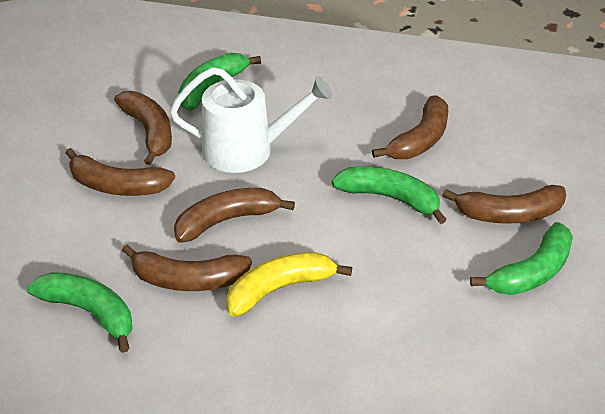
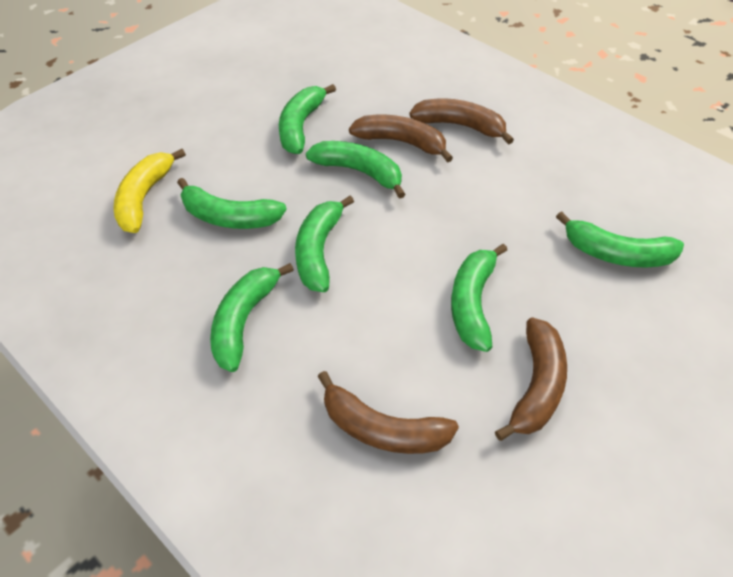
brown banana: [65,148,175,196] [114,91,172,165] [122,245,252,291] [174,188,295,243] [372,96,448,159] [442,185,566,224] = 6 -> [318,371,459,454] [349,114,453,163] [409,98,514,145] [495,317,567,441] = 4
green banana: [27,272,132,353] [178,53,261,111] [332,166,447,224] [470,222,573,295] = 4 -> [177,178,287,229] [210,263,294,372] [279,84,336,154] [295,196,354,292] [306,141,406,199] [451,244,507,352] [556,212,684,268] = 7
white watering can: [170,67,332,173] = 1 -> none = 0

